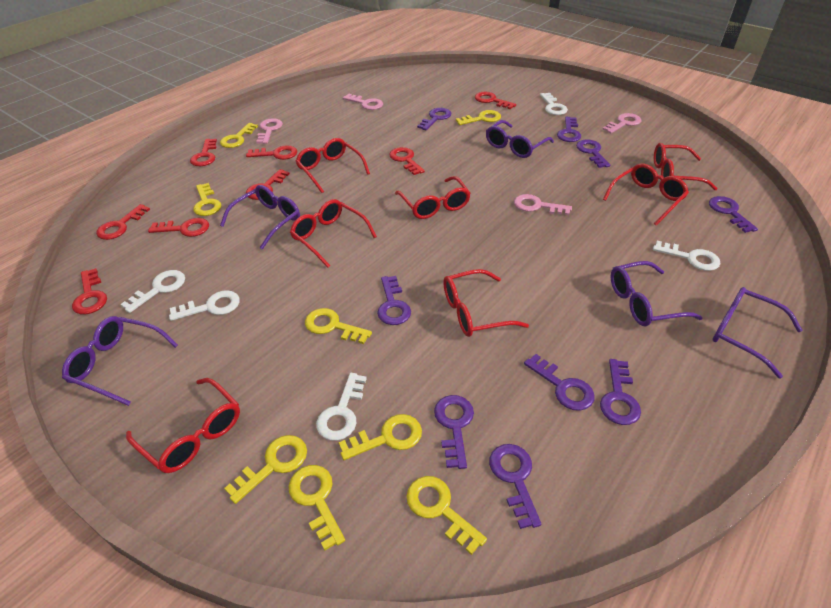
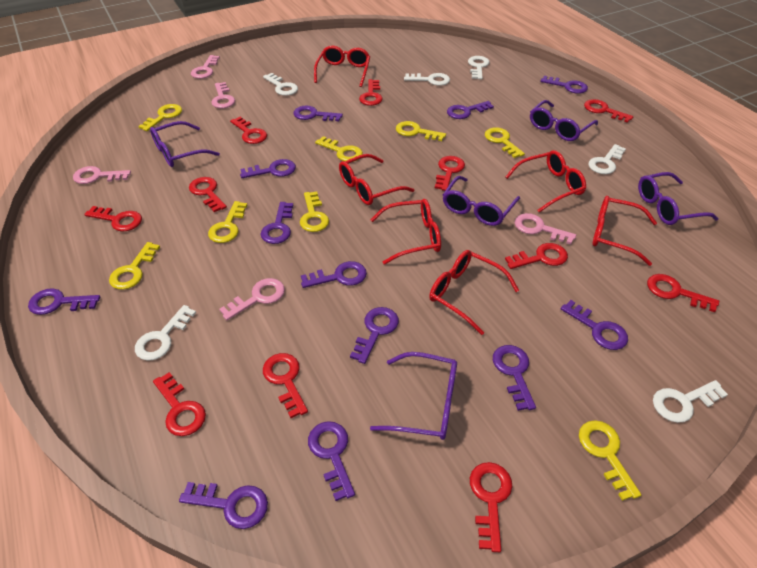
pink key: [256,118,283,144] [343,94,383,110] [514,194,572,215] [602,113,641,134] = 4 -> [73,166,131,184] [191,55,220,79] [211,82,235,108] [219,278,285,320] [515,213,576,244] = 5
purple key: [377,276,411,325] [417,108,451,130] [434,395,474,469] [489,444,541,529] [524,354,595,411] [557,117,581,142] [576,139,610,168] [600,359,641,425] [709,196,758,233] = 9 -> [28,288,100,315] [179,482,268,529] [240,159,296,178] [261,202,293,244] [293,106,343,121] [301,261,367,288] [308,421,355,501] [350,307,399,364] [447,101,494,119] [493,345,536,411] [540,76,588,94] [561,300,628,350] = 12
red glasses: [126,378,240,473] [290,199,377,268] [296,138,370,193] [395,176,471,219] [443,269,529,337] [603,164,689,226] [654,143,718,190] = 7 -> [314,46,370,87] [339,154,414,205] [370,199,441,265] [429,250,519,335] [506,150,586,212] [592,196,657,266] = 6
red key: [72,268,107,315] [96,204,150,240] [148,218,209,237] [190,139,217,166] [246,145,297,160] [246,169,290,200] [389,147,425,175] [475,92,516,109] = 8 -> [84,206,142,231] [153,372,206,436] [189,177,227,212] [230,117,267,144] [263,353,308,418] [359,79,383,106] [435,156,465,191] [470,462,512,552] [505,243,568,269] [584,99,633,123] [647,274,719,312] = 11
white key: [120,270,185,313] [169,290,240,321] [316,373,367,441] [540,93,568,115] [653,241,720,271] = 5 -> [135,305,196,361] [263,73,298,96] [404,73,450,86] [468,56,490,79] [589,144,626,174] [653,380,728,423] = 6

